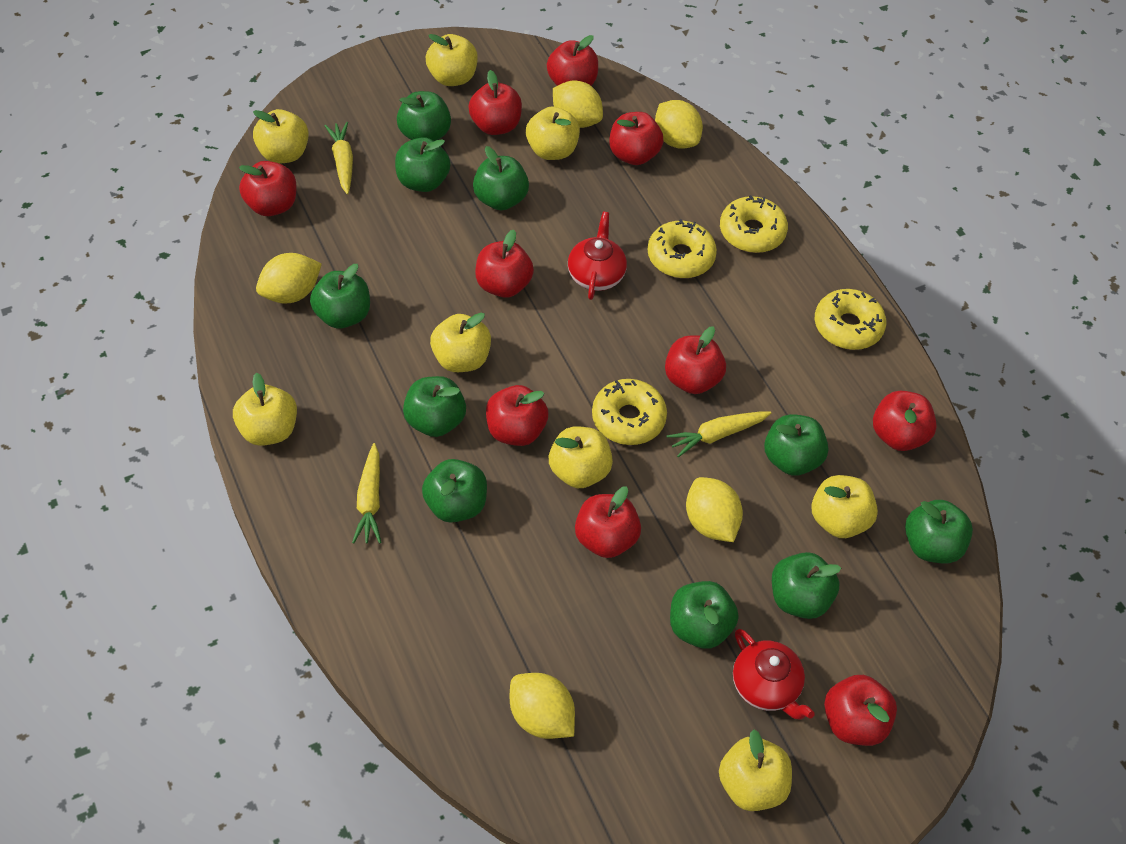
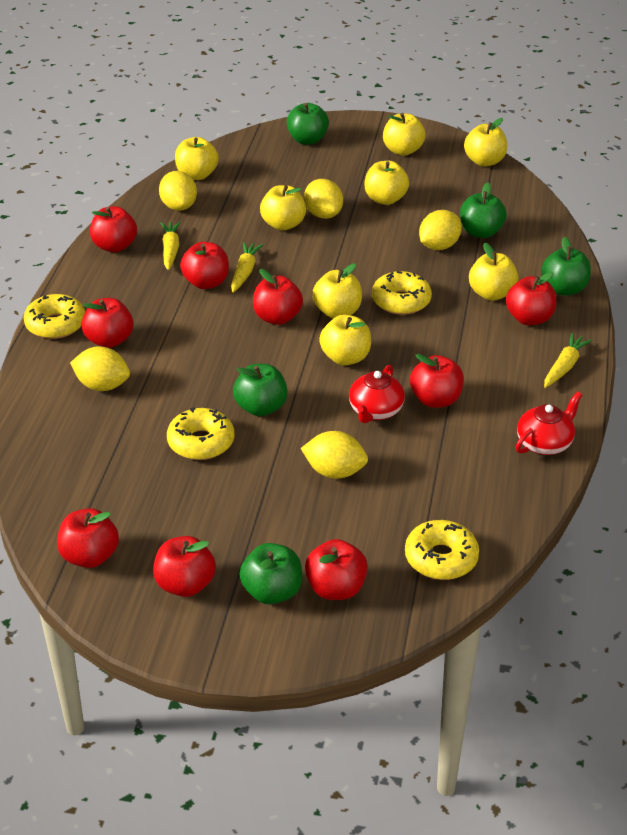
green apple: [310,264,370,329] [395,137,451,192] [397,91,451,141] [403,376,466,437] [422,459,487,523] [473,146,529,211] [670,581,739,649] [764,414,828,476] [772,552,841,619] [905,500,973,563] = 10 -> [233,364,288,416] [239,543,302,604] [287,103,329,145] [460,182,507,238] [541,237,591,295] = 5
red apple: [239,161,296,216] [468,70,522,135] [475,230,534,298] [486,385,548,446] [547,35,598,86] [575,486,641,558] [609,112,664,165] [665,326,726,394] [824,675,897,746] [873,391,937,451] = 10 -> [57,508,119,568] [81,298,134,348] [90,206,137,253] [153,536,216,597] [180,242,229,289] [253,269,303,325] [305,539,368,600] [410,354,464,408] [506,272,556,325] = 9

